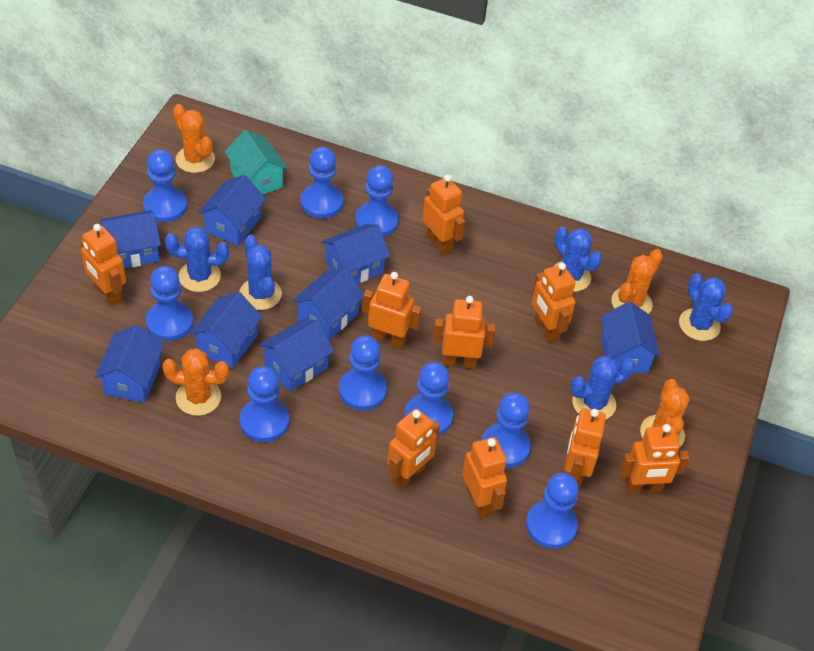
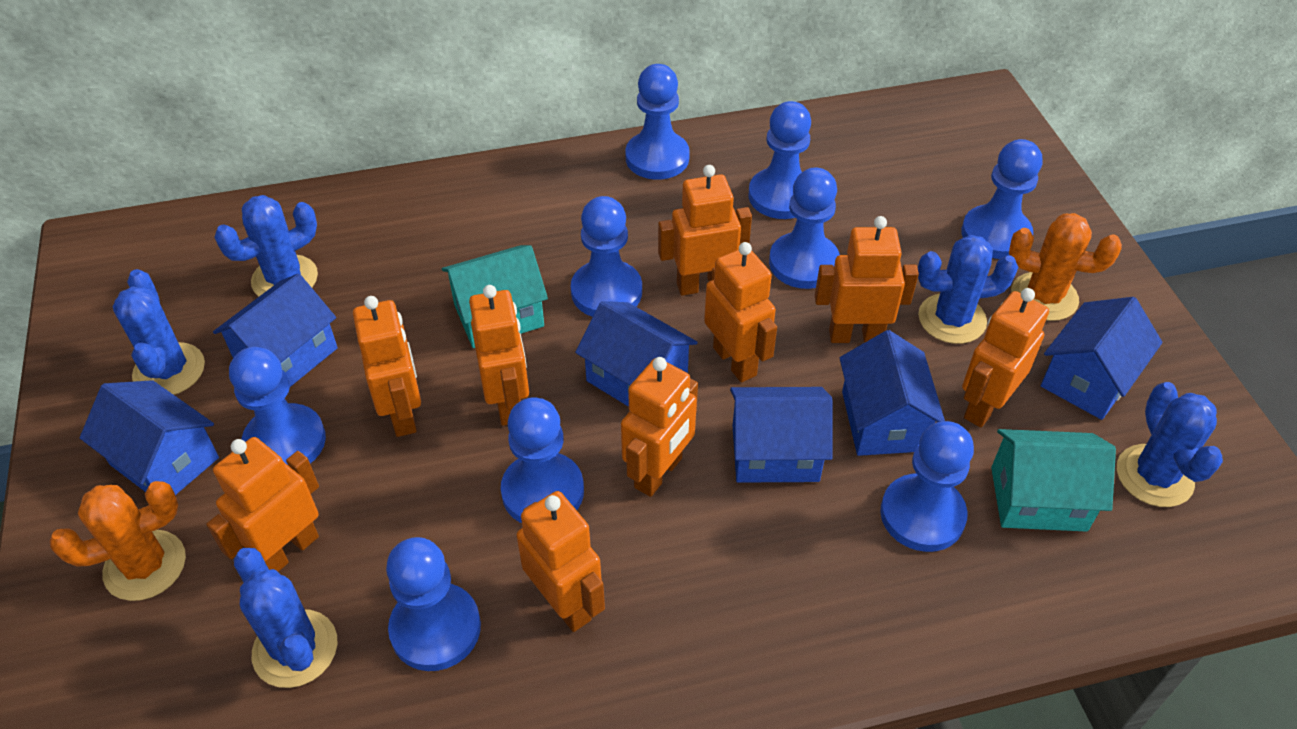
blue house: [95,325,164,403] [100,210,161,268] [190,292,263,368] [198,175,266,246] [259,319,334,392] [292,268,364,340] [321,224,390,283] [601,302,661,373] = 8 -> [80,380,219,495] [213,273,338,387] [575,301,698,407] [730,387,833,483] [840,330,945,456] [1041,297,1163,420] = 6
orange cactus: [162,348,229,416] [173,104,215,173] [611,249,663,314] [640,379,690,447] = 4 -> [49,481,186,601] [1009,213,1122,321] = 2
turquoise house: [225,130,288,194] = 1 -> [442,245,548,348] [991,429,1116,532] = 2

